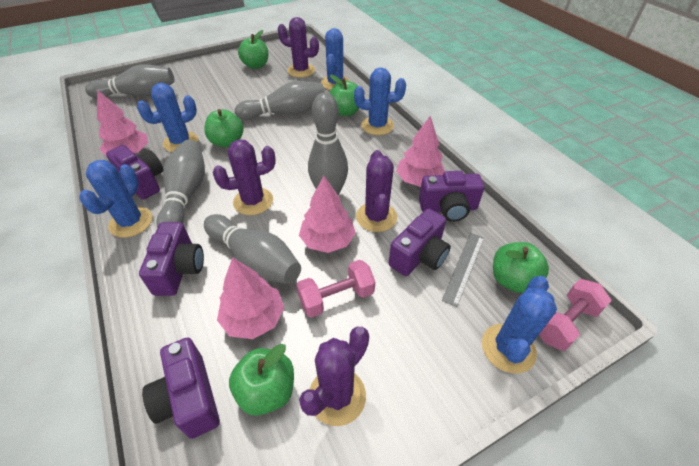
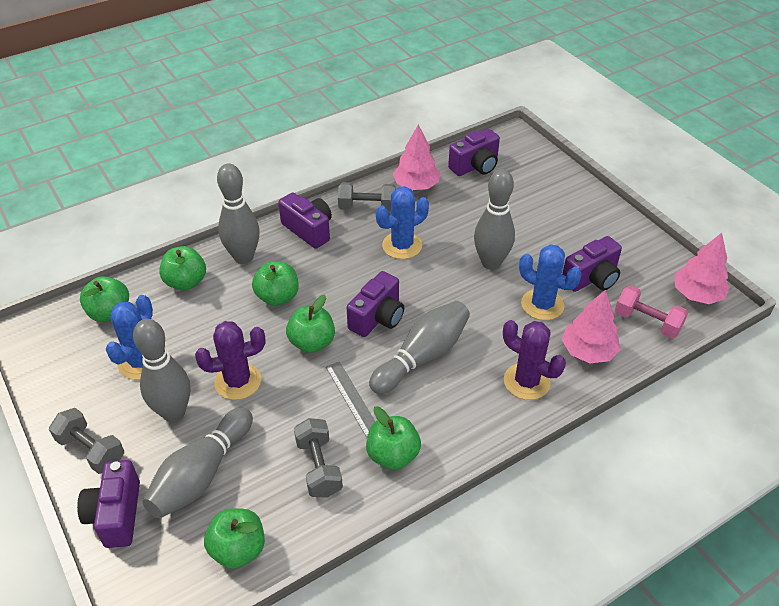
blue cactus: [79,160,153,238] [137,83,198,152] [321,28,349,90] [354,67,406,135] [482,276,557,374] = 5 -> [105,295,153,380] [376,186,429,259] [519,244,582,320] = 3
green apple: [204,109,244,147] [229,344,294,416] [238,30,268,69] [330,75,359,116] [493,242,549,293] = 5 -> [80,276,129,322] [159,246,206,290] [204,508,265,569] [252,261,299,306] [286,295,335,353] [366,406,421,470] = 6
grey dumbbell: none = 0 -> [49,408,124,474] [294,418,343,498] [338,182,396,211] = 3
pink dumbbell: [297,260,375,318] [539,279,612,351] = 2 -> [615,285,688,339] = 1
pink tree: [97,90,148,157] [217,257,284,339] [299,176,356,253] [396,116,445,187] = 4 -> [393,125,440,190] [562,290,621,363] [674,233,730,304] = 3
purple cactus: [213,140,276,215] [278,17,319,77] [299,327,369,426] [356,150,397,232] = 4 -> [195,321,265,400] [503,320,566,400] = 2

